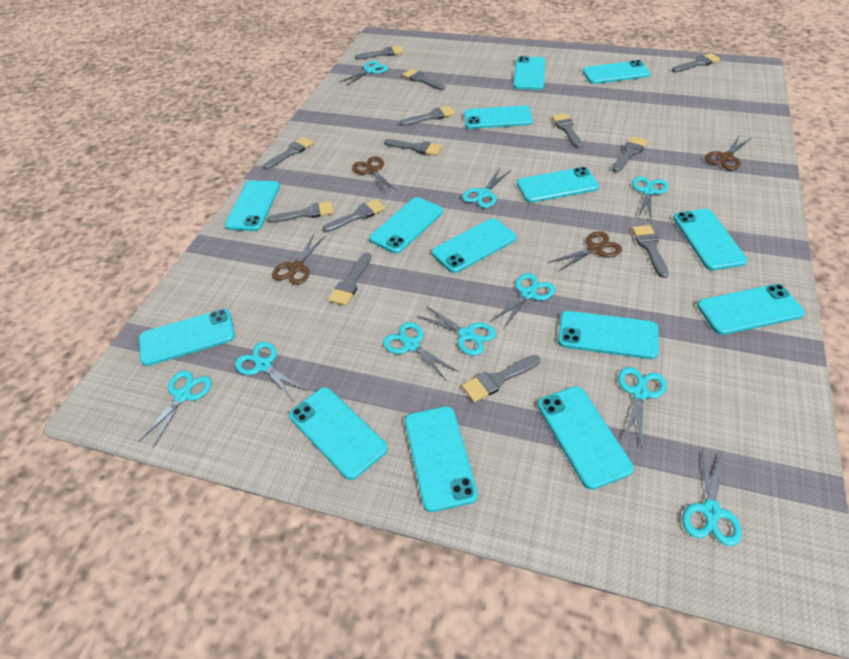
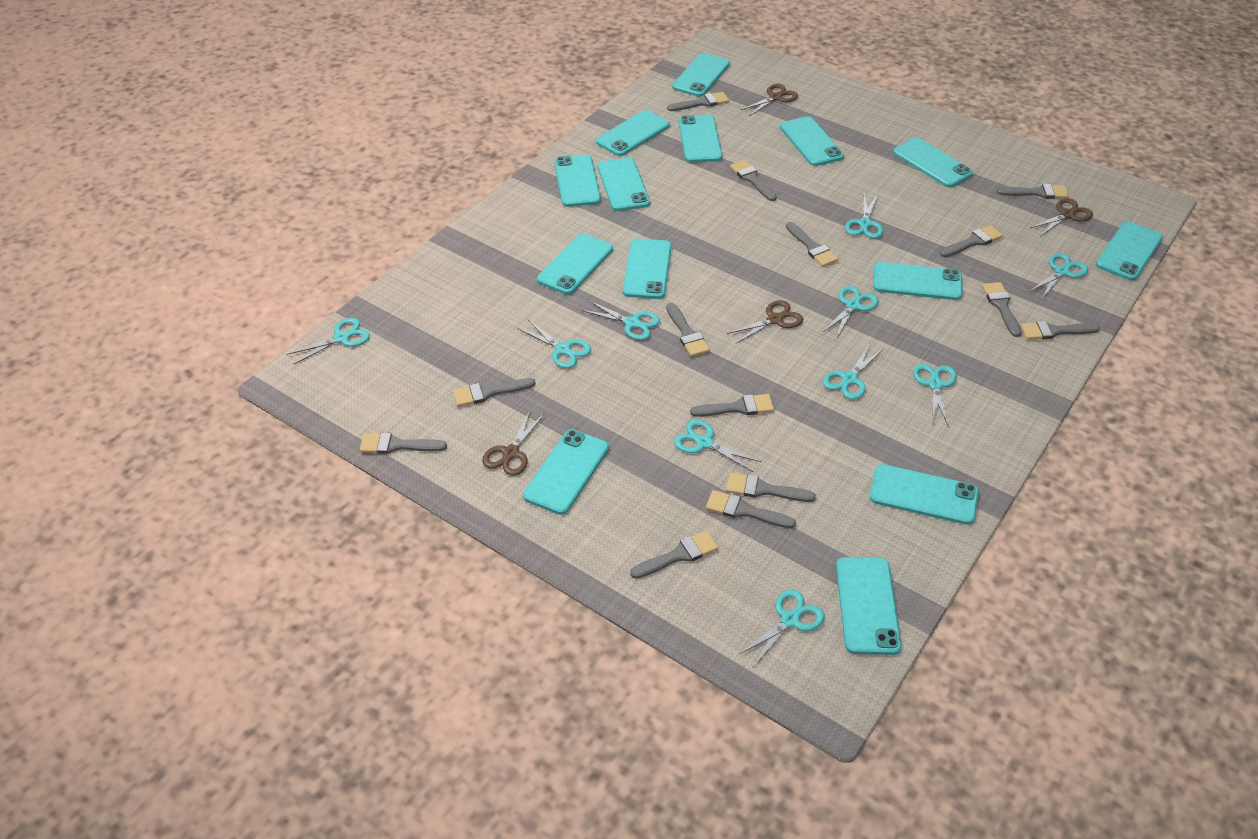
grey brush: [263,137,314,170] [267,201,334,223] [322,199,386,232] [328,253,371,306] [355,46,404,60] [384,139,442,156] [400,106,455,126] [402,69,445,90] [462,355,540,402] [552,113,582,148] [612,136,648,172] [632,225,669,278] [672,53,720,72] = 13 -> [360,433,447,454] [453,378,535,407] [630,530,718,579] [666,303,710,357] [667,92,729,111] [690,394,774,417] [706,490,796,528] [726,473,816,502] [730,160,777,201] [786,222,838,267] [940,225,1003,257] [982,282,1022,337] [997,184,1069,199] [1021,321,1100,339] = 14

